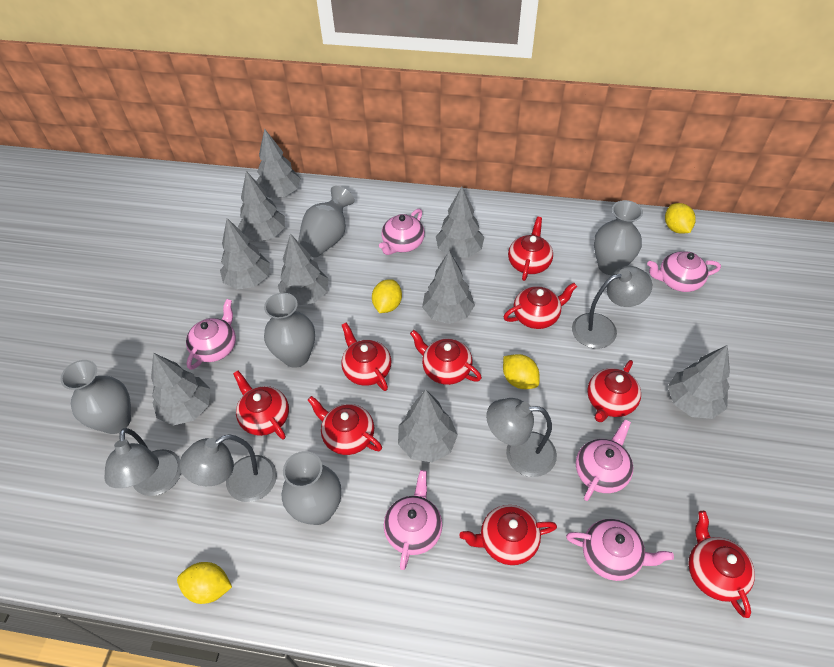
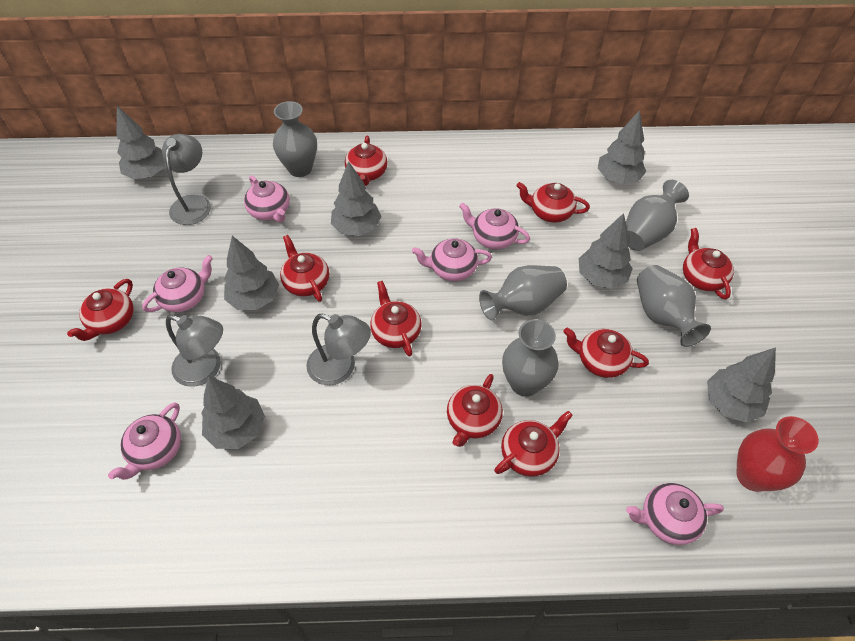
grey lamp: [104,428,182,496] [180,434,277,502] [486,398,557,477] [572,266,652,349] = 4 -> [162,134,211,225] [166,315,223,387] [306,314,371,385] = 3
grey tree: [151,353,210,426] [220,218,270,289] [238,171,285,242] [256,129,301,198] [278,234,329,306] [398,389,458,462] [422,251,475,324] [436,187,484,257] [668,345,730,419] = 9 -> [116,106,166,179] [201,376,265,449] [224,236,279,310] [331,161,382,236] [579,213,633,289] [598,110,646,184] [707,347,776,423] = 7
red vase: none = 0 -> [736,416,819,492] = 1
yellow lemon: [177,562,232,604] [372,279,402,313] [503,354,540,389] [665,203,696,234] = 4 -> none = 0

